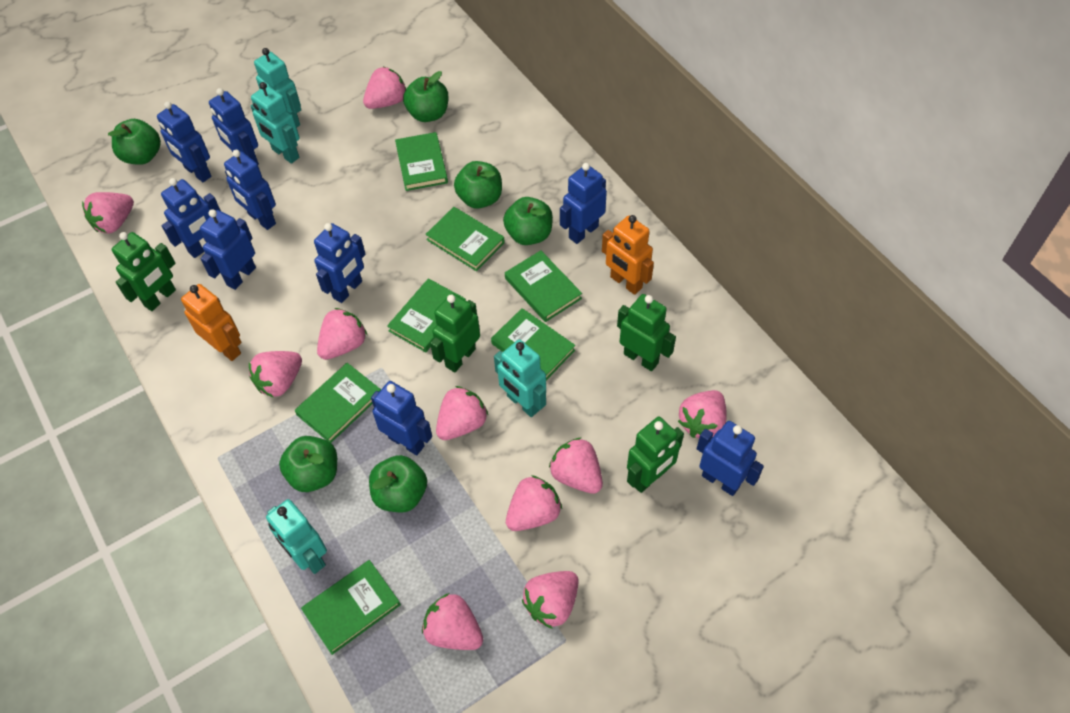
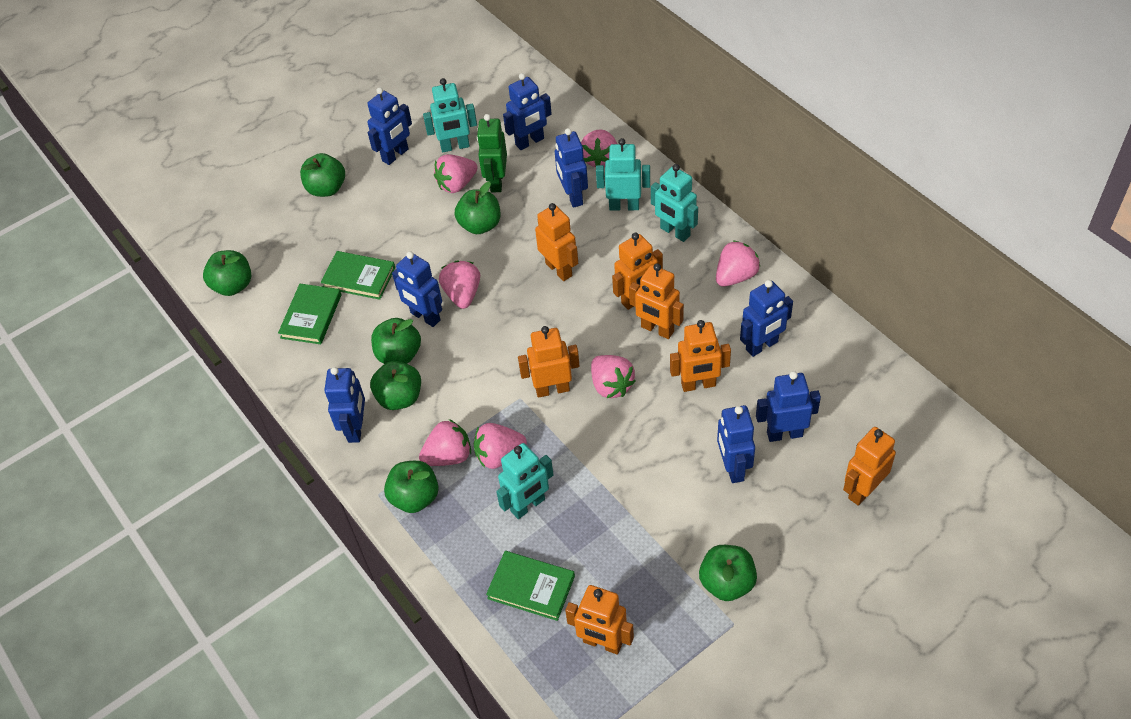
blue robot: [157,101,211,182] [161,178,221,258] [200,209,256,290] [209,88,259,165] [224,150,276,230] [314,223,366,303] [371,381,432,456] [560,163,607,244] [697,421,764,496] = 9 -> [324,367,365,443] [367,87,412,165] [392,251,442,327] [503,73,552,150] [555,128,588,208] [717,405,755,483] [740,280,793,357] [756,371,821,442] = 8
green apple: [108,119,161,165] [279,436,337,492] [369,455,427,512] [403,71,449,122] [454,161,502,209] [503,197,553,245] = 6 -> [203,250,251,296] [300,153,345,197] [370,361,421,410] [371,318,421,364] [384,461,439,513] [455,182,501,234] [699,545,757,601] = 7
green book: [295,363,381,443] [301,560,401,655] [387,278,466,352] [395,132,448,191] [425,207,505,271] [491,308,575,380] [505,250,582,322] = 7 -> [278,284,342,344] [321,251,395,300] [486,551,575,621] = 3
green robot: [112,232,176,311] [430,293,480,372] [617,294,676,371] [627,417,684,493] = 4 -> [477,114,507,192] = 1
orange robot: [181,284,242,361] [602,215,654,295] = 2 -> [518,326,579,398] [535,203,578,281] [565,585,634,654] [612,233,663,310] [629,263,684,339] [670,320,731,392] [843,427,896,506] = 7
pink strawberry: [82,192,134,234] [249,351,302,398] [317,308,367,360] [363,67,406,109] [422,593,483,650] [436,386,488,440] [506,475,562,531] [522,571,579,629] [549,437,603,494] [678,390,727,438] = 10 -> [419,419,471,466] [434,154,478,193] [439,261,480,309] [474,423,527,469] [581,129,617,167] [591,355,636,398] [716,240,760,287] = 7

